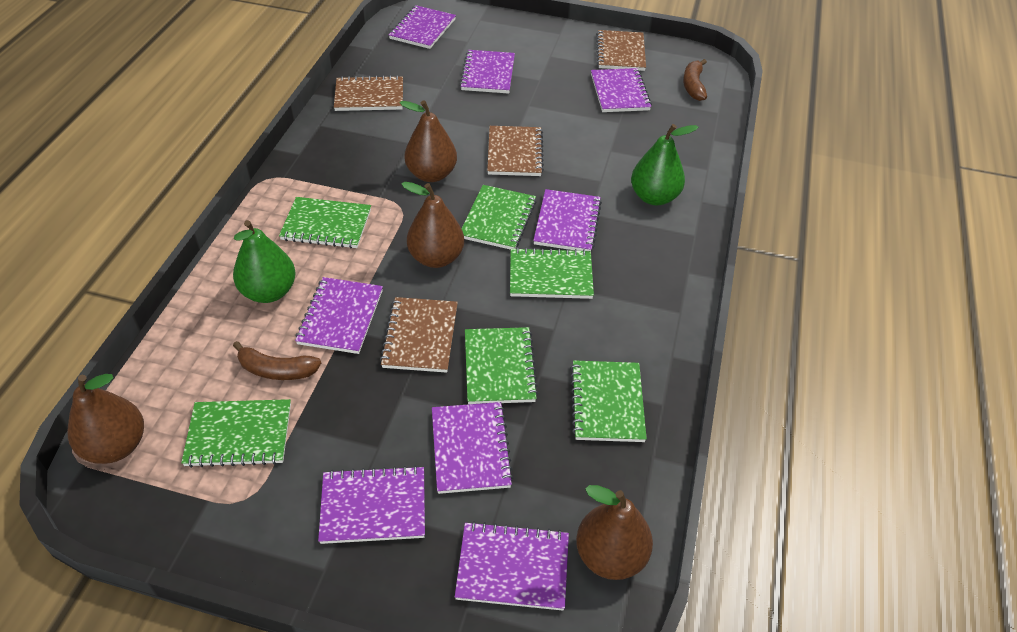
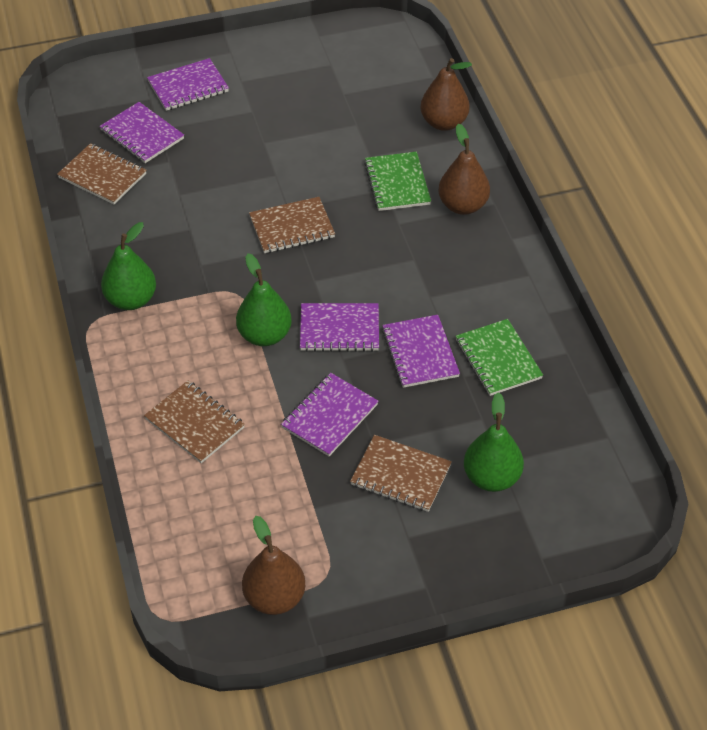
brown banana: [233,341,321,380] [683,59,707,101] = 2 -> none = 0
brown pear: [67,374,144,464] [400,100,457,182] [401,182,464,268] [576,485,653,580] = 4 -> [242,516,305,615] [420,58,472,131] [438,123,490,215] = 3
green notebook: [181,399,291,468] [279,197,371,249] [461,185,536,250] [465,327,538,404] [510,247,594,299] [570,360,647,442] = 6 -> [364,152,431,211] [456,319,543,396] = 2
green pear: [233,220,296,303] [631,124,698,205] = 2 -> [101,222,156,310] [236,253,292,346] [464,392,524,492] = 3
purple notebook: [295,277,383,354] [318,465,425,544] [389,5,456,49] [432,402,514,494] [455,521,569,611] [460,50,515,94] [533,189,602,251] [591,68,652,112] = 8 -> [100,102,184,163] [147,58,229,111] [281,373,378,456] [300,303,379,352] [382,315,460,388] = 5

